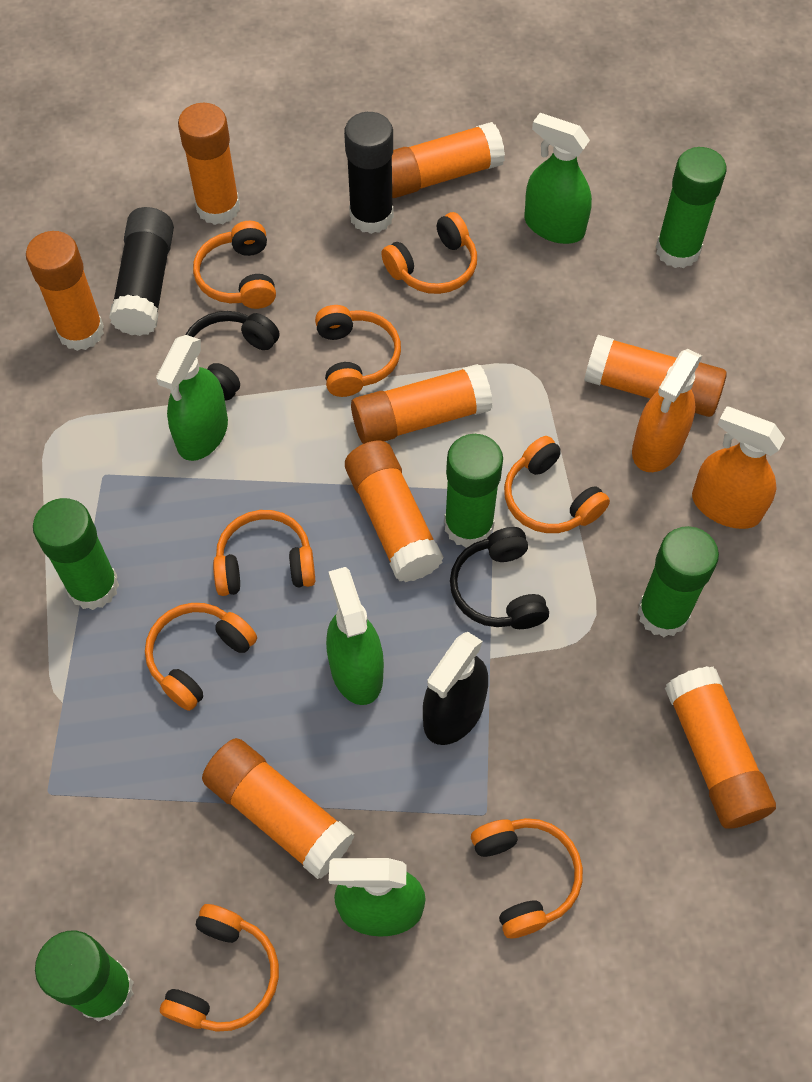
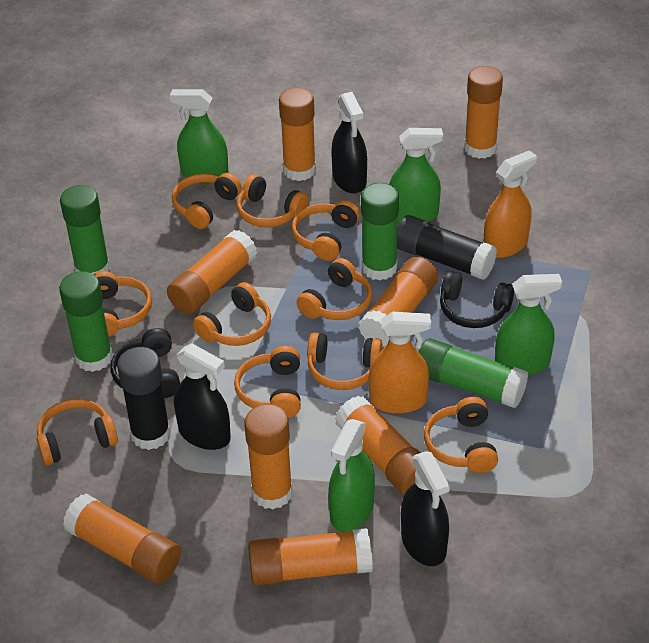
black spray bottle: [423,632,488,745] = 1 -> [174,343,231,450] [331,92,367,193] [401,451,450,566] = 3
green glue stick: [33,498,119,610] [35,931,134,1022] [444,434,503,548] [637,526,719,637] [656,147,727,268] = 5 -> [59,271,113,372] [60,185,110,274] [361,183,399,281] [419,338,528,408] = 4
orange headphones: [145,603,257,711] [160,904,279,1032] [193,221,276,309] [213,510,315,596] [315,305,401,397] [381,212,477,294] [471,818,583,938] [504,436,610,533] = 8 -> [37,399,118,465] [94,271,152,337] [172,173,242,229] [193,282,271,346] [234,346,301,418] [237,174,308,227] [292,200,360,261] [297,258,372,320] [307,332,382,390] [424,397,498,473] = 10

